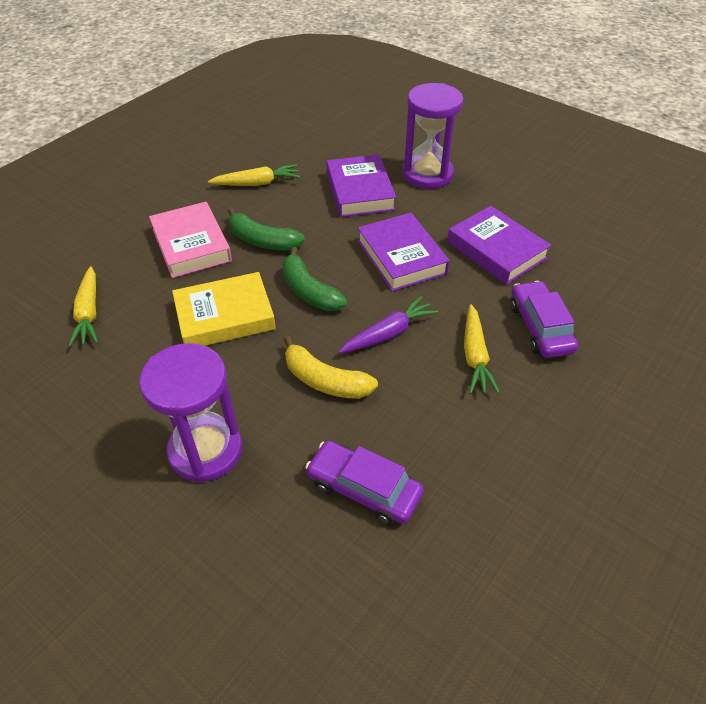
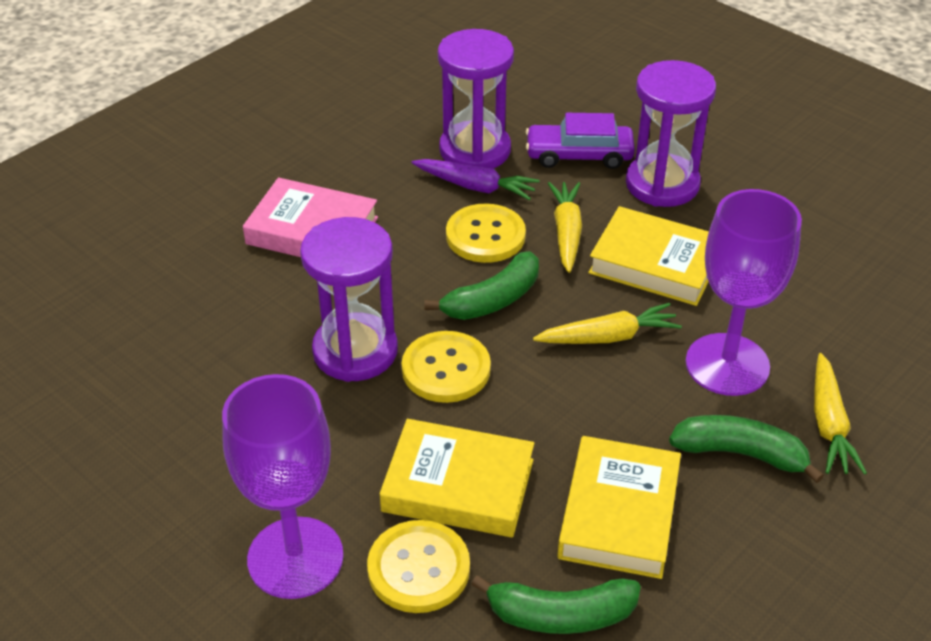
green banana: [228,208,305,250] [282,247,348,311] = 2 -> [424,251,539,320] [471,575,641,634] [669,415,824,483] = 3
purple book: [327,155,396,217] [357,213,450,291] [447,206,551,285] = 3 -> none = 0
purple car: [305,441,424,525] [511,281,578,358] = 2 -> [526,113,635,169] = 1
purple goblet: none = 0 -> [222,374,344,599] [686,189,802,396] = 2
purple hourglass: [139,343,242,482] [403,83,463,189] = 2 -> [300,217,398,382] [438,29,514,169] [626,60,716,207] = 3
yellow banana: [284,336,378,399] = 1 -> none = 0
yellow book: [172,272,276,346] = 1 -> [380,419,535,537] [557,436,681,579] [588,206,709,306] = 3
yellow button: none = 0 -> [367,520,470,613] [402,331,491,403] [446,204,526,263] = 3

